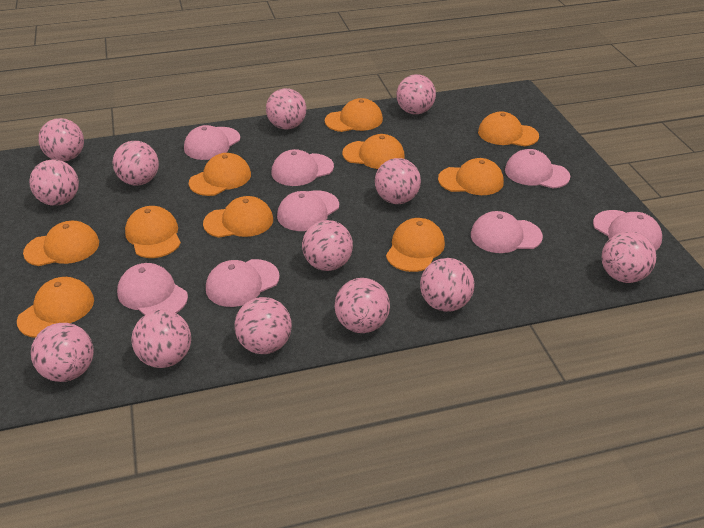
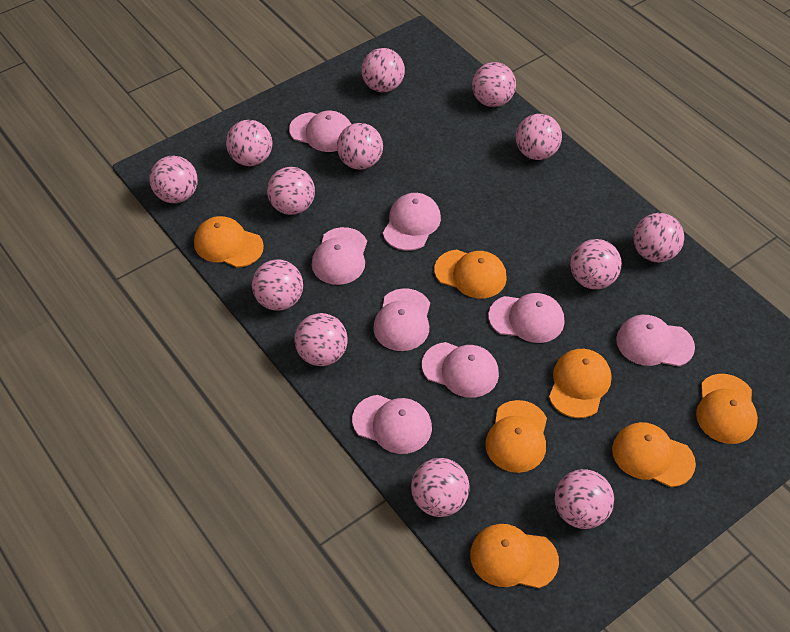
orange cap: [17,277,94,338] [23,221,99,266] [125,206,181,258] [189,153,251,196] [203,196,273,238] [325,98,383,132] [342,134,405,169] [386,218,445,272] [438,158,504,195] [478,111,539,146] = 10 -> [194,216,264,268] [434,249,507,298] [470,524,559,588] [485,400,547,473] [549,349,612,418] [612,422,696,487] [696,374,758,444] = 7

